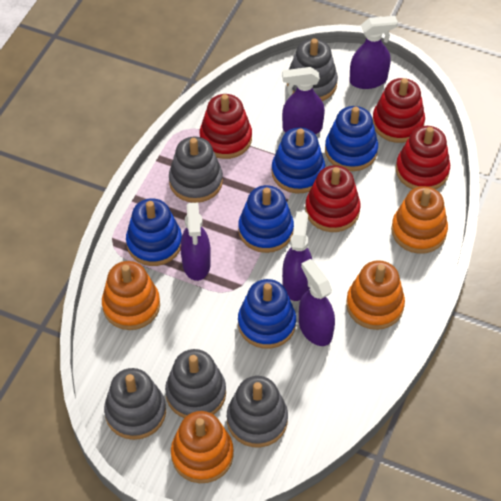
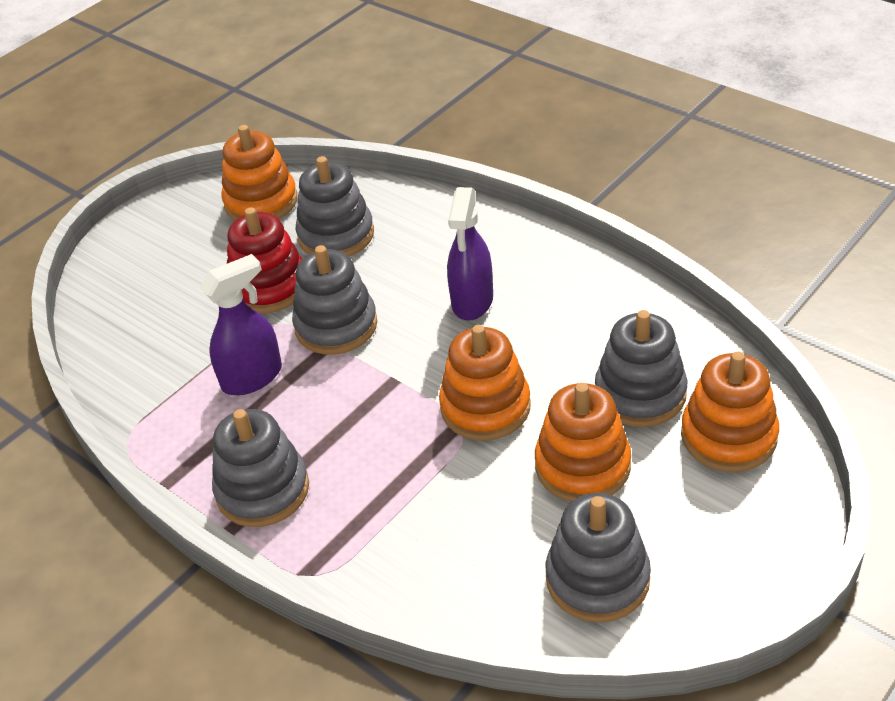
blue stacking toy: [126,198,182,266] [238,185,294,253] [238,279,296,349] [272,127,325,193] [325,106,378,171] = 5 -> none = 0
purple spray bottle: [181,202,211,281] [282,67,325,134] [282,211,312,301] [299,259,335,346] [350,16,398,89] = 5 -> [200,254,282,395] [447,187,493,320] = 2
red stacking toy: [200,94,252,159] [305,165,360,232] [372,78,425,143] [396,126,450,189] = 4 -> [227,207,302,313] = 1

